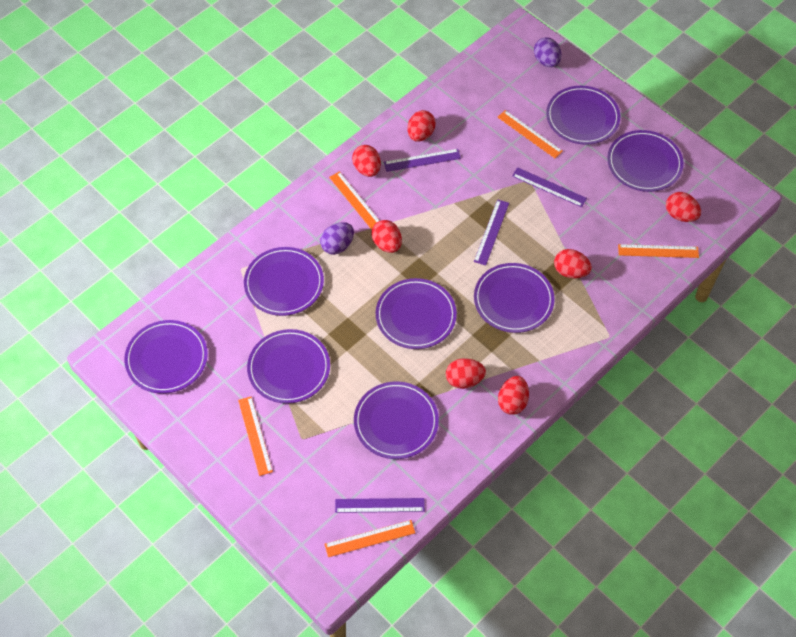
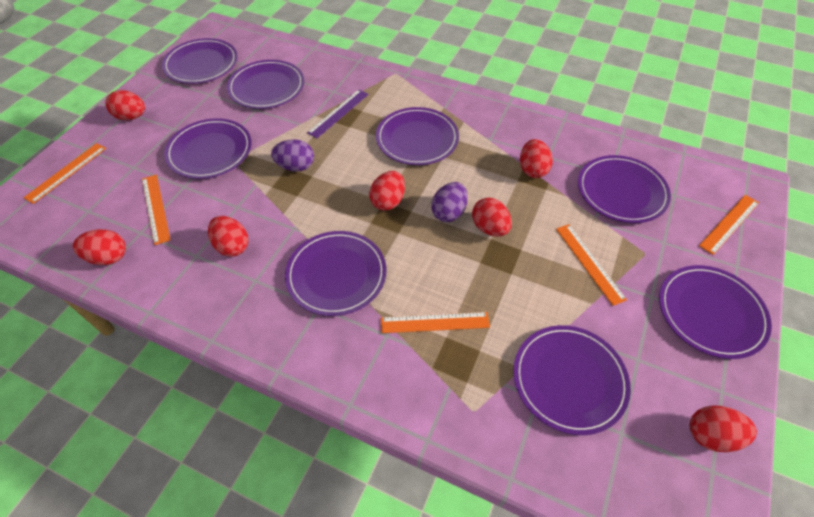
purple ruler: [335,498,425,513] [384,149,461,172] [474,199,509,265] [512,167,587,207] = 4 -> [307,89,368,138] = 1

